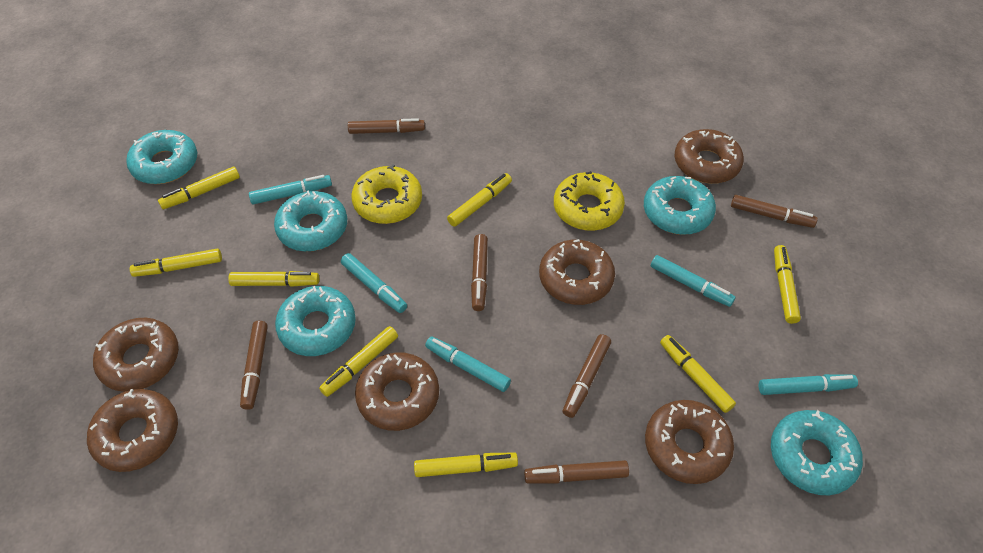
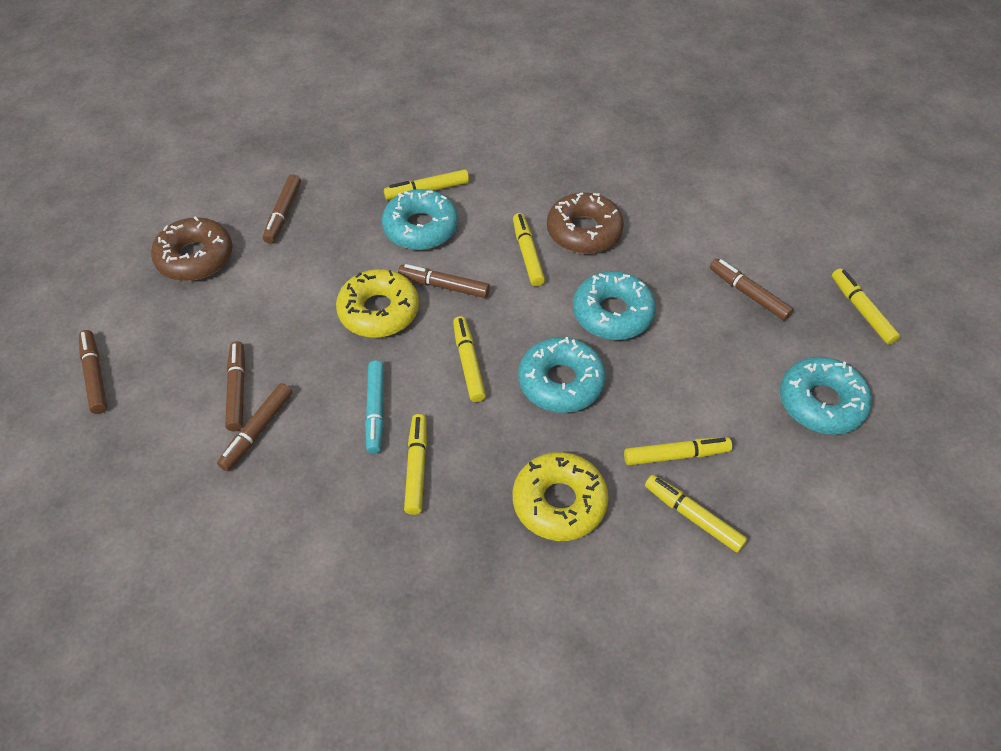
brown donut: [87,389,178,472] [93,318,179,392] [355,352,439,431] [539,239,615,305] [645,400,734,484] [674,129,744,184] = 6 -> [151,216,233,281] [547,192,624,254] = 2
turquoise donut: [126,130,197,184] [274,190,347,251] [275,286,356,356] [644,176,716,235] [771,410,863,495] = 5 -> [382,189,458,250] [518,337,606,413] [573,271,656,340] [780,357,872,435] = 4
turquoise marker: [249,175,332,205] [341,253,407,313] [425,337,511,392] [651,255,736,307] [759,374,858,395] = 5 -> [365,360,384,454] = 1
yellow marker: [130,249,222,277] [158,167,240,209] [228,271,319,287] [319,326,398,397] [414,453,518,477] [447,173,512,227] [660,335,736,413] [774,245,801,324] = 8 -> [384,169,469,200] [404,414,427,515] [453,316,486,402] [513,213,545,286] [624,437,732,465] [645,475,747,553] [832,268,900,345] = 7

